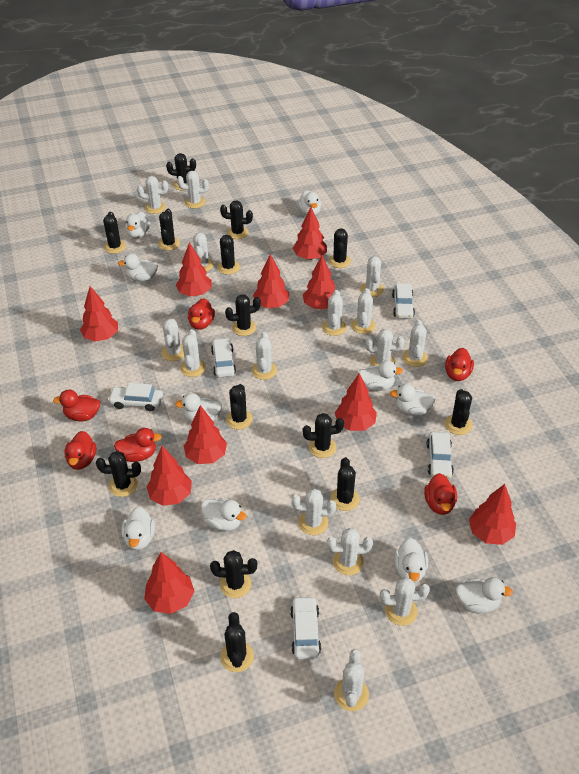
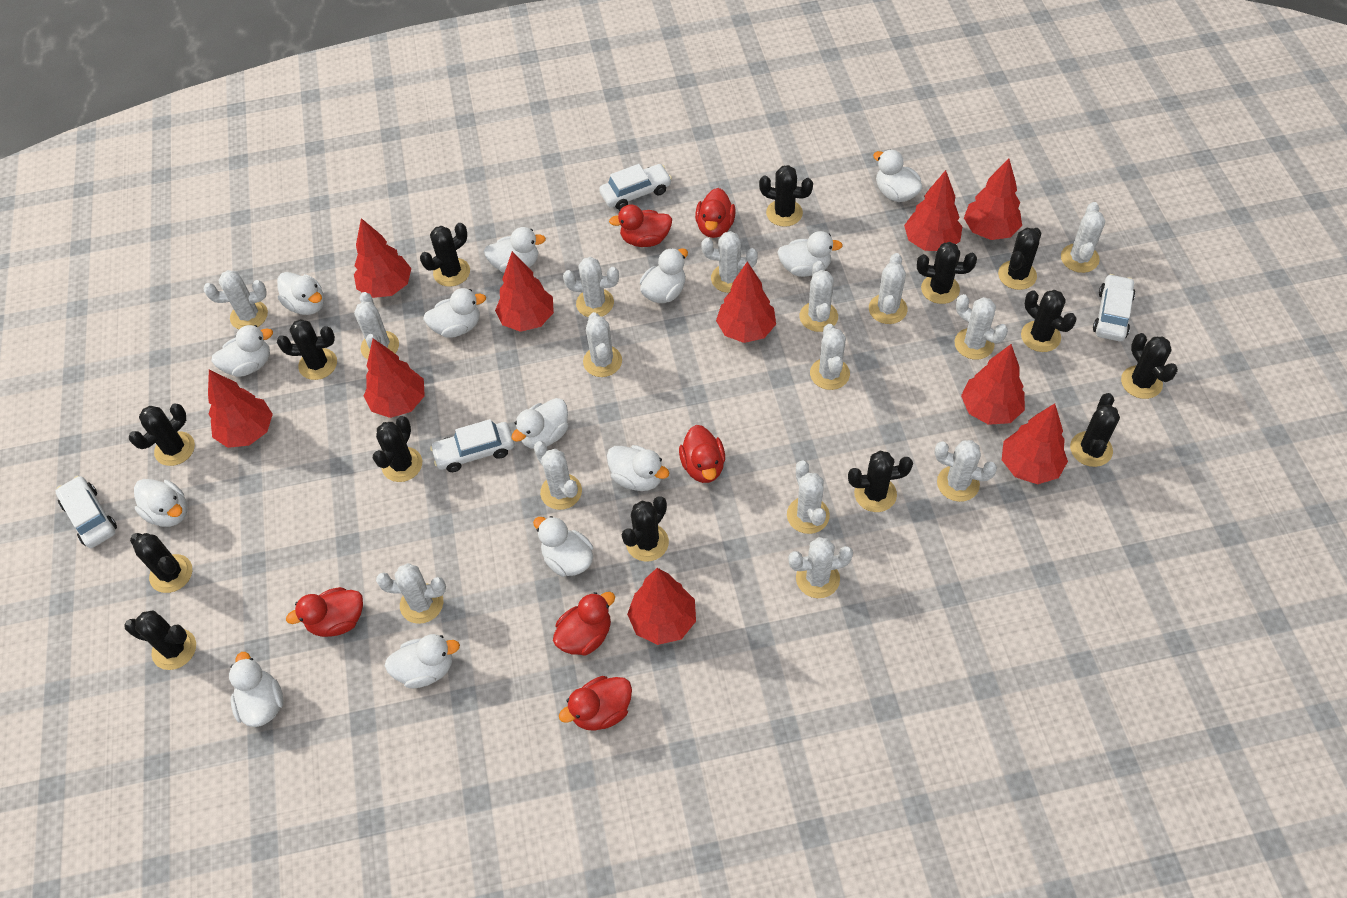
white car: [108,383,163,411] [211,338,236,378] [290,596,321,659] [392,283,415,318] [426,432,454,479] = 5 -> [55,476,117,548] [430,419,514,472] [599,164,672,210] [1093,274,1135,341] = 4
white duck: [118,254,158,282] [121,507,155,550] [125,211,150,238] [175,393,222,422] [201,498,246,531] [297,190,321,215] [358,360,403,391] [390,384,435,415] [394,538,428,583] [455,577,513,614] = 10 -> [134,479,188,527] [211,325,273,377] [229,652,284,727] [277,272,324,315] [384,634,460,688] [423,288,486,338] [484,227,546,273] [511,398,569,449] [533,516,593,577] [607,445,669,491] [640,248,688,303] [777,231,843,277] [873,150,923,202] = 13

